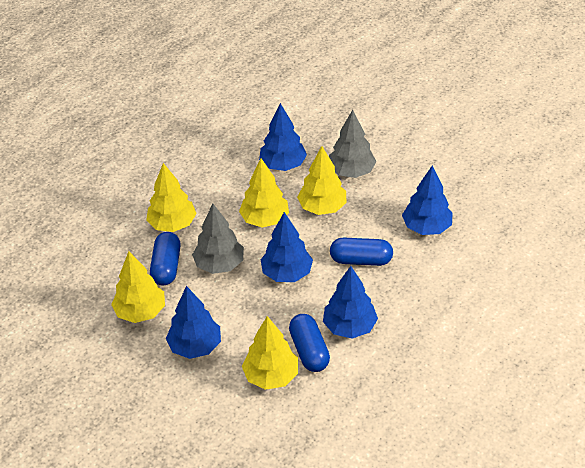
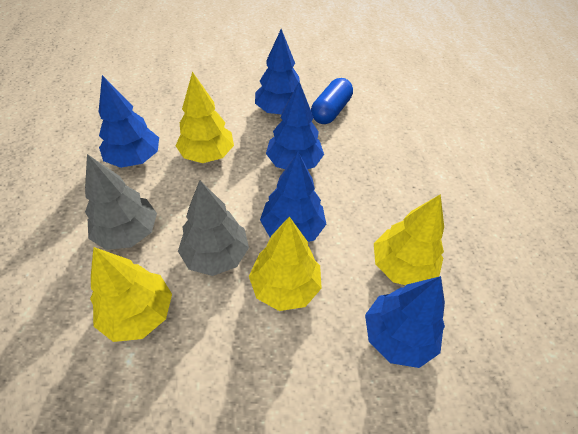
blue capsule: [150,232,181,286] [289,314,330,372] [330,238,393,266] = 3 -> [311,78,353,124] = 1
yellow tree: [111,251,165,323] [146,163,197,232] [239,158,289,228] [242,316,298,390] [297,146,347,215] = 5 -> [90,247,172,342] [175,72,234,163] [249,216,322,311] [374,194,444,285] = 4

